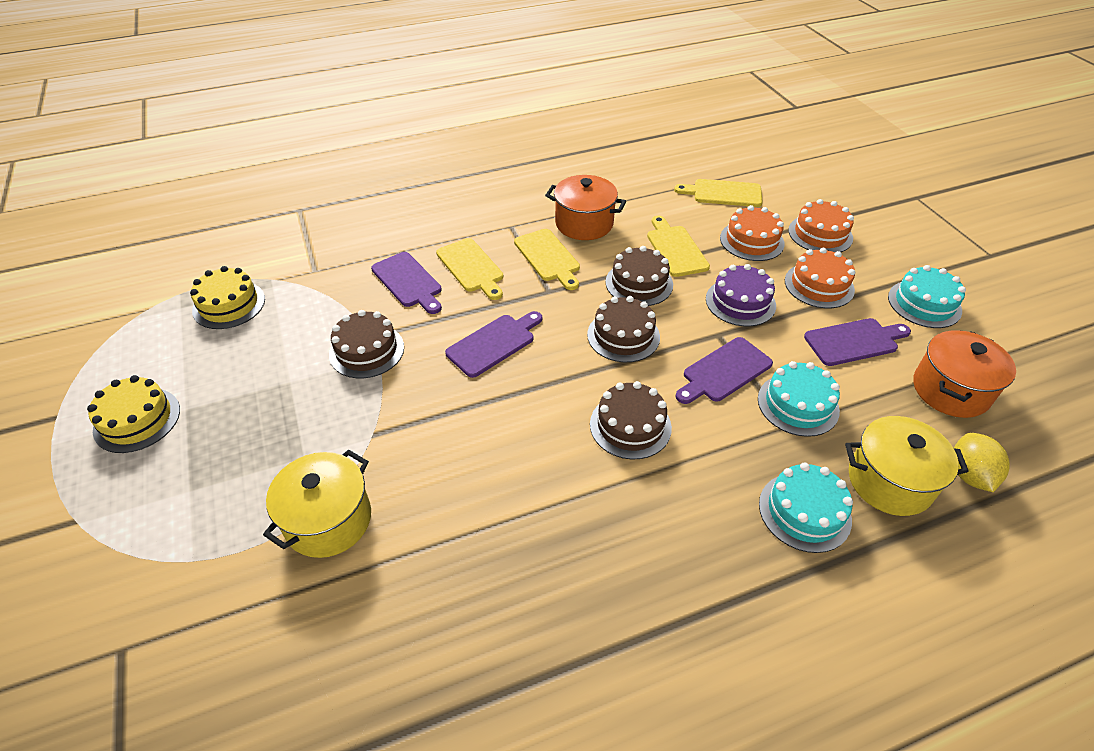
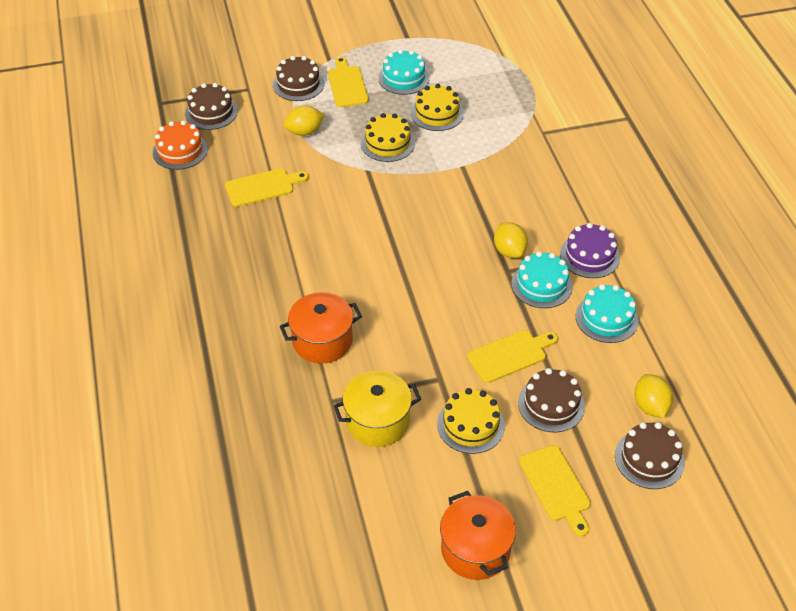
orange cake: [720,205,785,261] [785,248,855,308] [788,199,854,252] = 3 -> [153,120,208,170] = 1
purple cutting board: [371,252,442,314] [445,311,542,378] [676,337,773,404] [804,318,911,366] = 4 -> none = 0
yellow cake: [87,375,180,453] [190,266,265,329] = 2 -> [361,113,415,162] [411,84,464,131] [437,388,505,454] = 3
yellow lemon: [954,433,1010,492] = 1 -> [284,105,325,136] [494,222,528,258] [635,374,673,418] = 3
yellow pot: [263,449,371,558] [845,416,969,516] = 2 -> [333,371,421,447] = 1

